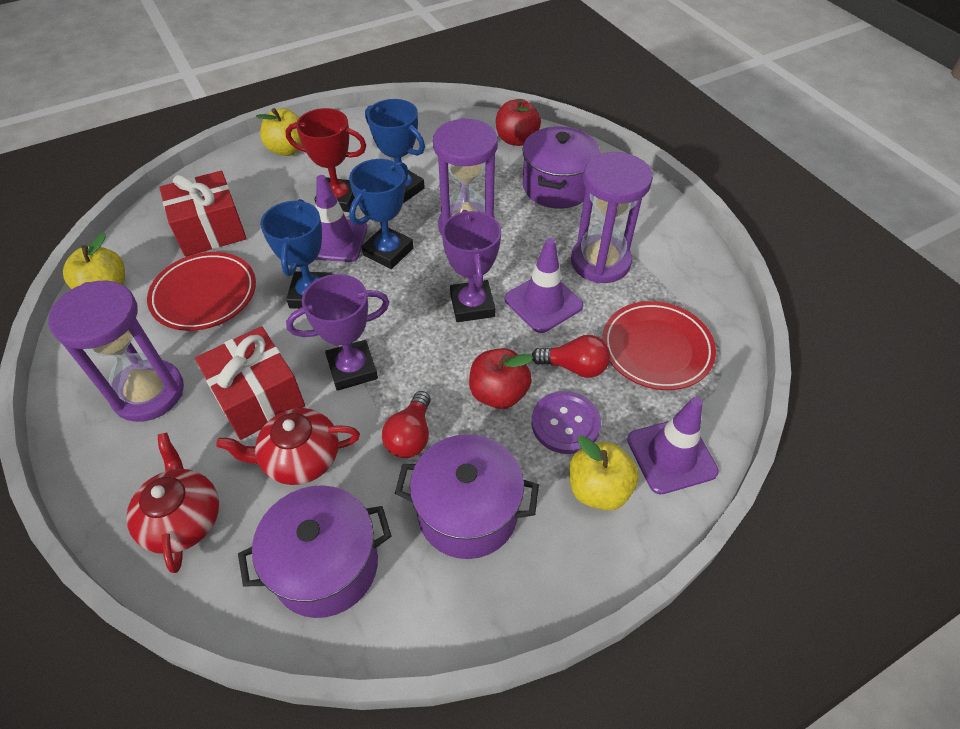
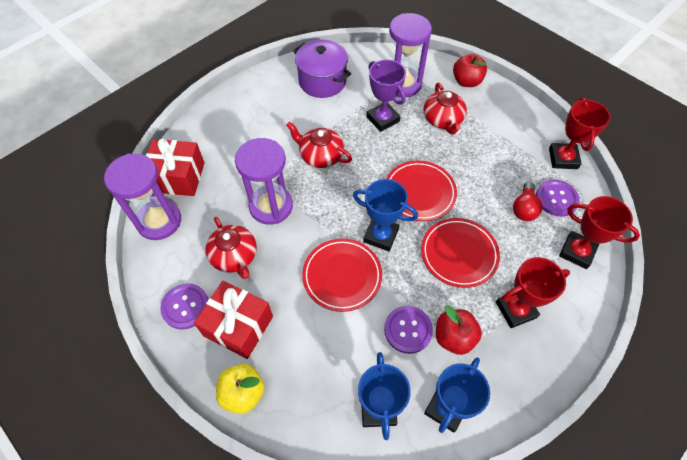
purple button: [532,391,601,454] = 1 -> [160,283,209,329] [384,306,433,354] [536,179,580,217] = 3
purple pot: [238,485,391,618] [395,434,539,559] [522,126,600,209] = 3 -> [293,40,351,98] = 1
purple traffic cone: [315,175,367,262] [504,238,584,333] [627,397,719,494] = 3 -> none = 0
purple trophy: [286,274,390,391] [442,210,501,322] = 2 -> [366,59,406,132] = 1
red light bulb: [382,391,431,458] [531,335,610,378] = 2 -> [513,182,543,221] = 1
red plate: [147,252,256,331] [602,301,716,390] = 2 -> [302,239,382,312] [386,161,457,221] [421,218,500,288] = 3
red teapot: [126,433,219,573] [216,408,360,485] = 2 -> [205,217,257,279] [286,122,352,168] [424,83,467,135] = 3
red trophy: [285,108,366,212] = 1 -> [496,257,570,328] [549,98,611,169] [559,196,640,269] = 3
yellow apple: [63,233,125,289] [256,108,303,156] [569,436,639,511] = 3 -> [216,364,265,414] = 1

